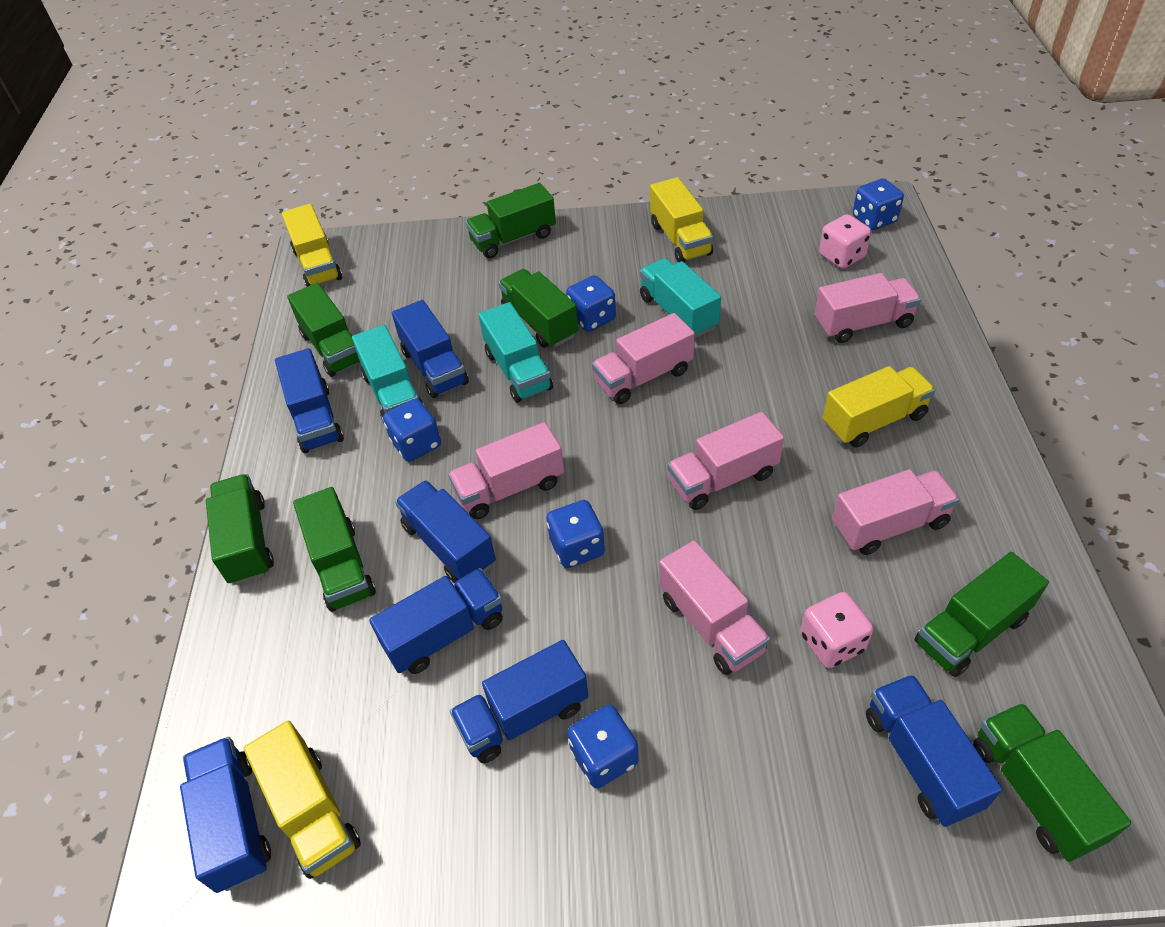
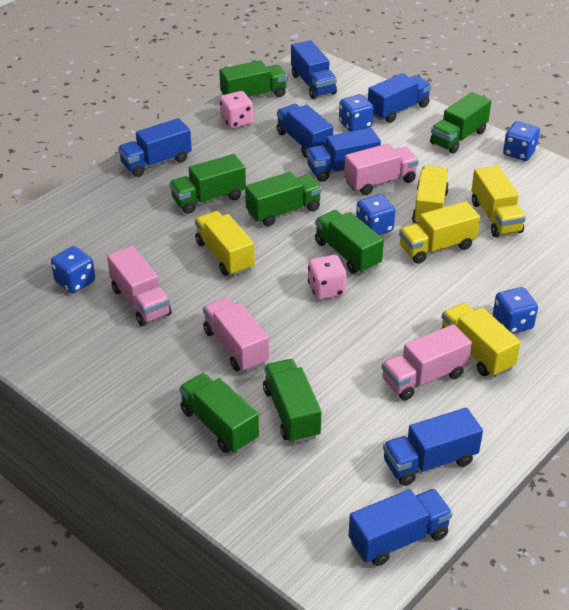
pink truck: [448,422,564,519] [592,313,695,404] [659,540,770,675] [667,412,784,510] [815,273,921,343] [832,469,960,555] = 6 -> [107,246,171,326] [203,298,269,372] [344,143,419,195] [382,324,472,400] = 4
turquoise truck: [352,325,423,423] [479,302,553,403] [640,258,721,338] = 3 -> none = 0
yellow truck: [244,721,361,879] [282,204,342,287] [650,177,714,263] [823,366,936,447] = 4 -> [195,211,255,276] [399,201,480,264] [412,166,449,225] [441,302,521,377] [471,165,526,237] = 5

